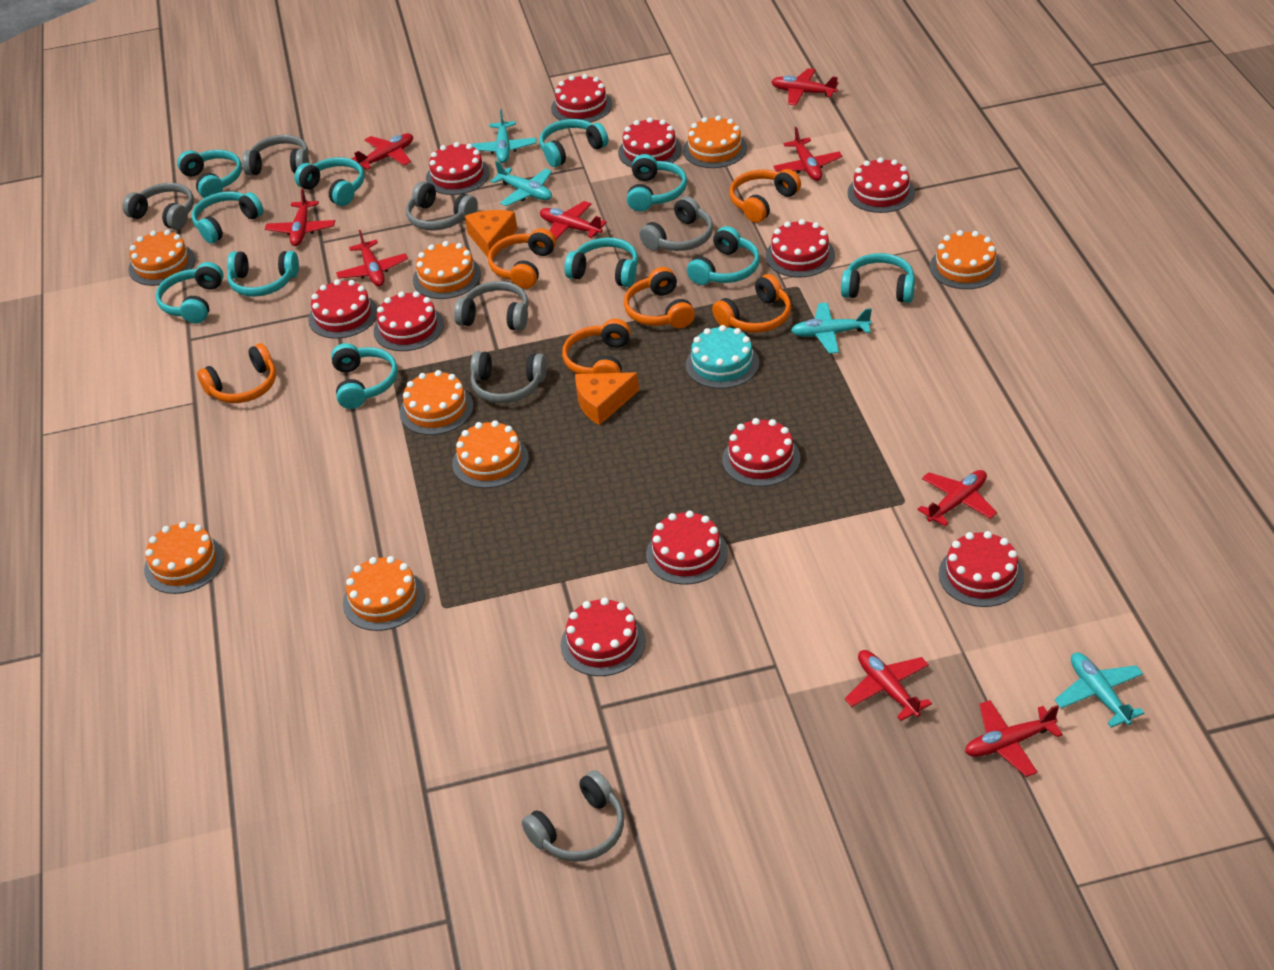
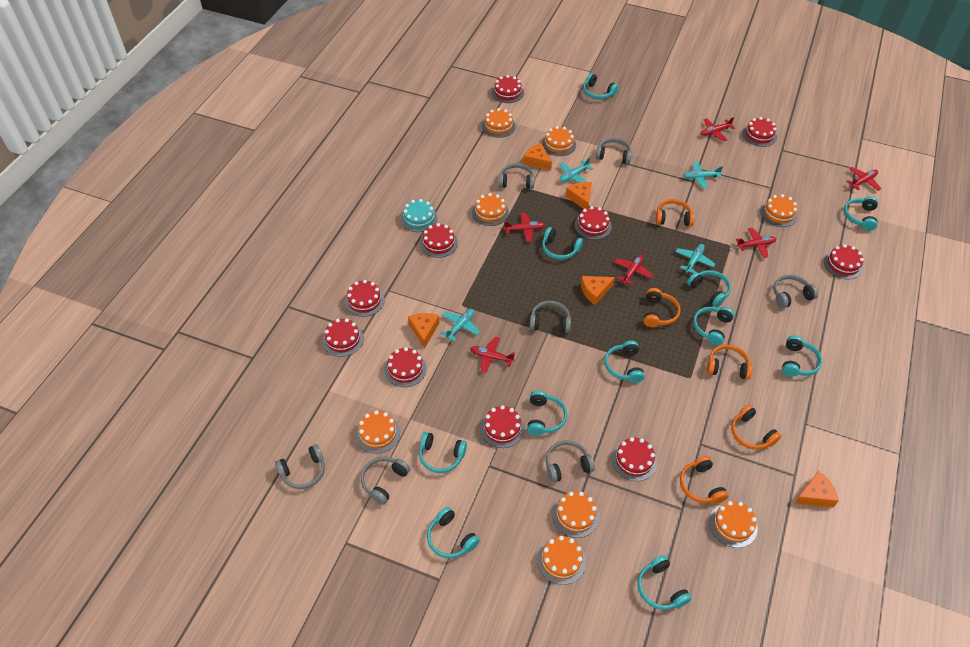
orange cheese: [465,210,518,258] [575,372,639,425] = 2 -> [408,313,439,348] [523,143,552,170] [566,182,592,209] [581,276,615,305] [794,471,839,508] = 5
orange headphones: [197,343,276,403] [488,228,556,289] [562,319,631,374] [624,267,695,328] [712,274,791,333] [730,169,801,223] = 6 -> [644,288,681,327] [655,199,695,227] [680,456,728,504] [707,345,752,380] [731,405,781,450] = 5
red cake: [308,279,377,339] [374,291,444,351] [426,142,490,195] [551,74,613,122] [561,598,646,676] [618,117,682,168] [646,511,728,585] [722,418,801,487] [766,219,835,278] [848,157,915,213] [939,531,1024,607] = 11 -> [322,318,364,357] [344,280,385,317] [384,347,427,387] [420,223,458,258] [480,405,524,448] [492,75,524,103] [575,206,612,240] [612,437,657,481] [743,117,777,147] [824,244,864,279] = 10
red plane: [265,188,335,246] [336,230,408,286] [352,133,413,170] [540,201,607,239] [771,68,839,105] [773,127,842,181] [845,650,932,721] [917,470,997,526] [965,700,1063,777] = 9 -> [470,337,515,373] [504,212,545,242] [614,254,653,285] [701,117,735,141] [736,228,776,258] [846,167,882,191] = 6

